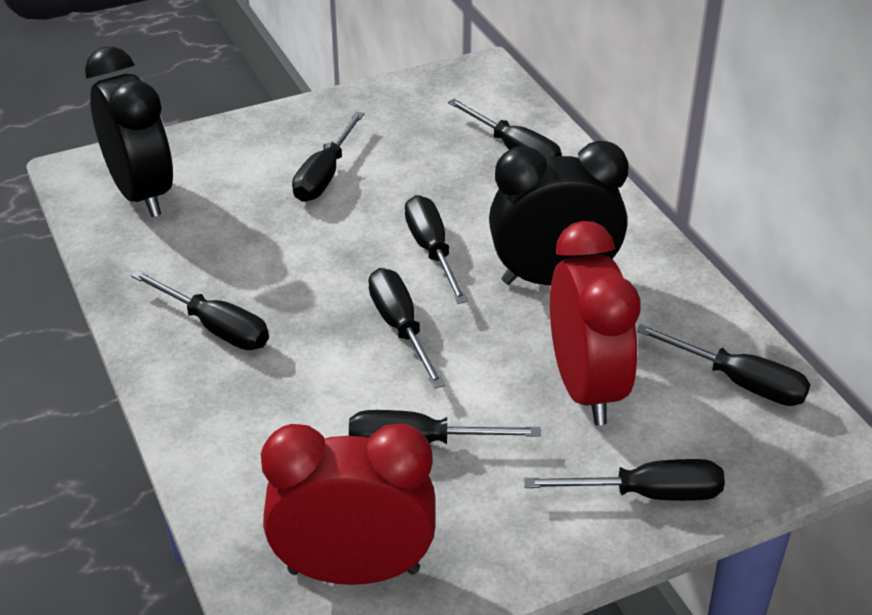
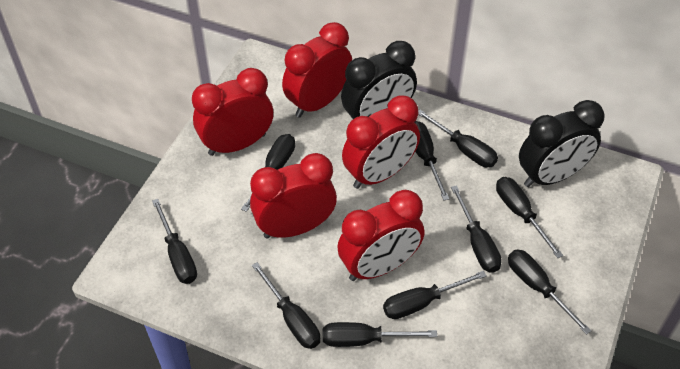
black screwdriver: [131,270,269,350] [292,111,364,202] [349,410,541,444] [368,268,445,389] [405,195,468,304] [448,99,562,158] [524,459,725,501] [637,324,810,406] = 8 -> [152,199,197,284] [241,134,295,212] [252,262,320,349] [323,322,437,347] [383,271,487,319] [415,121,450,201] [418,110,498,167] [451,185,502,273] [496,177,563,258] [508,249,591,335] = 10
red clock: [261,424,436,585] [550,221,640,425] = 2 -> [192,68,273,156] [250,153,337,239] [282,22,352,118] [337,190,424,281] [342,95,420,189] = 5

